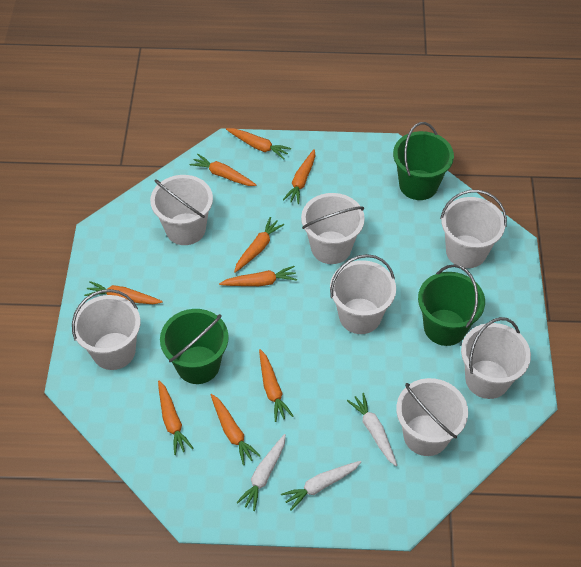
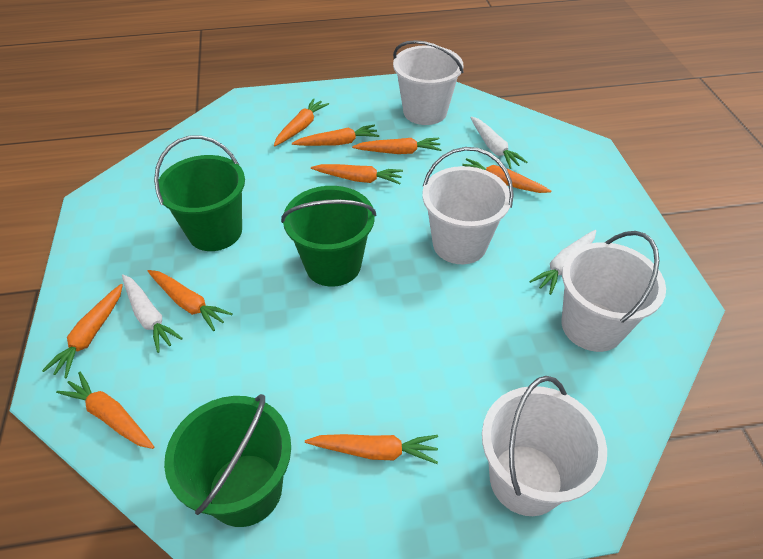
white bucket: [72,289,140,370] [150,175,213,245] [301,193,365,264] [330,254,396,334] [396,378,468,456] [440,190,507,268] [461,317,531,399] = 7 -> [393,40,464,125] [422,147,514,264] [482,376,607,516] [562,231,666,352] = 4

